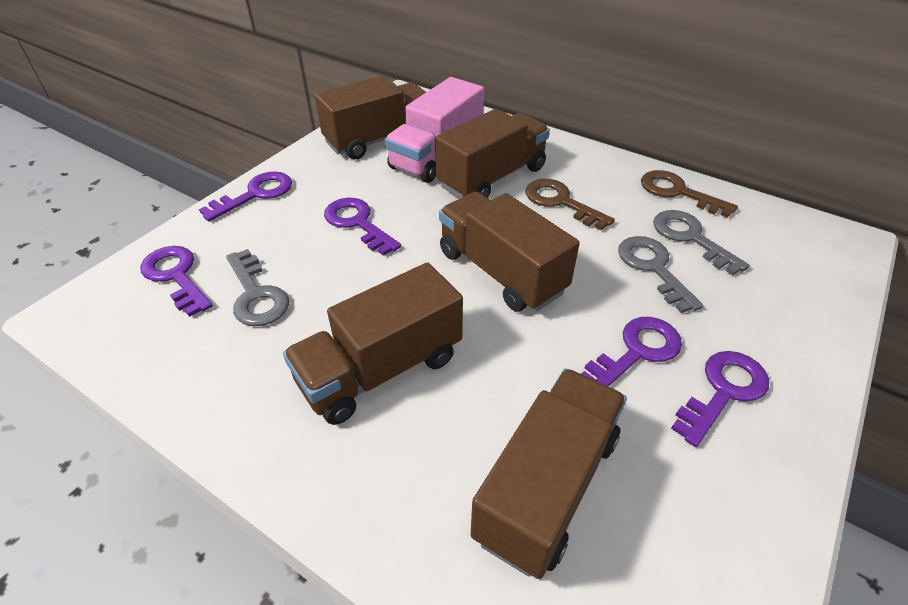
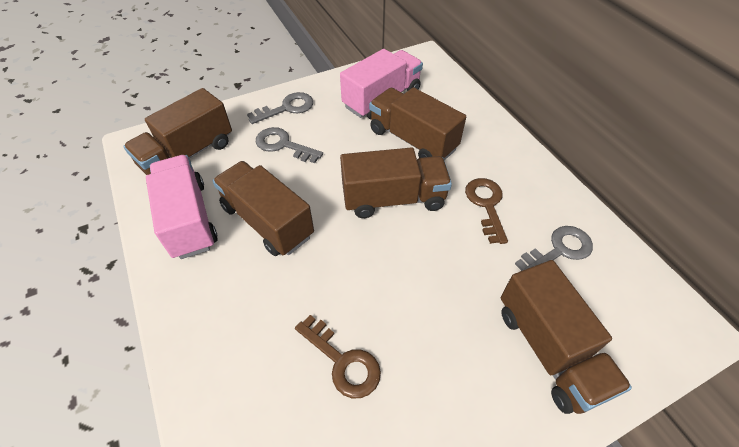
pink truck: [385,77,484,183] = 1 -> [146,155,218,259] [340,49,423,119] = 2
purple key: [140,246,213,317] [199,171,292,221] [324,198,401,256] [581,317,682,387] [671,351,769,447] = 5 -> none = 0

